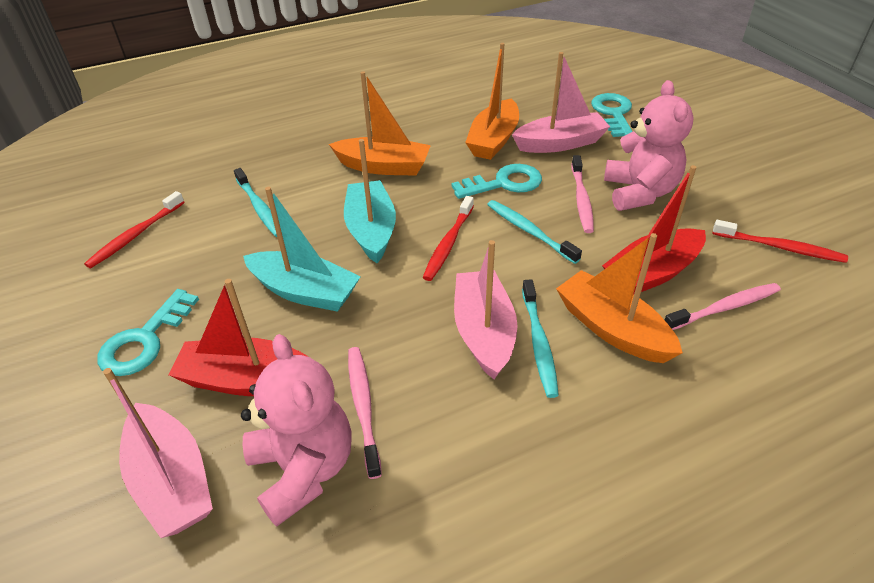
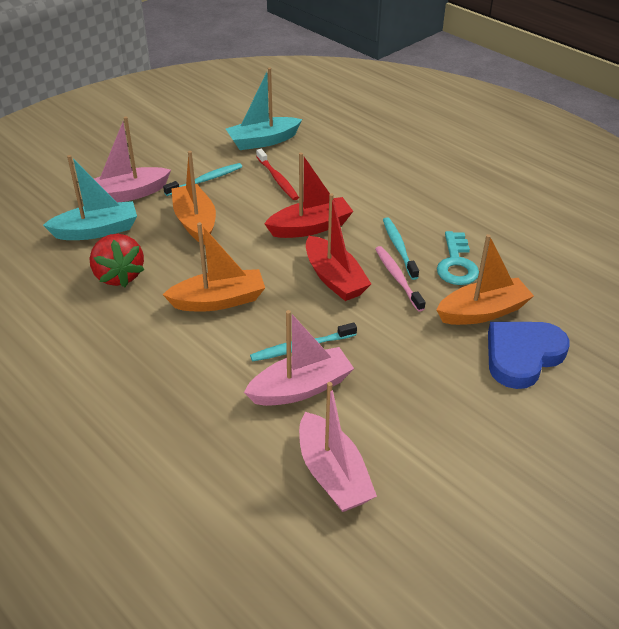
blue heart: none = 0 -> [488,322,570,389] = 1
pink teddy bear: [241,334,352,527] [604,80,694,211] = 2 -> none = 0
pink toothbrush: [348,347,382,479] [571,155,594,233] [665,283,781,330] = 3 -> [375,246,426,312] = 1
red strawberry: none = 0 -> [89,234,145,287] = 1
red toothbrush: [84,191,185,268] [423,196,474,281] [712,220,848,263] = 3 -> [256,149,299,200] = 1
turquoise key: [97,289,199,376] [451,164,542,199] [591,93,633,137] = 3 -> [437,231,479,285] = 1

